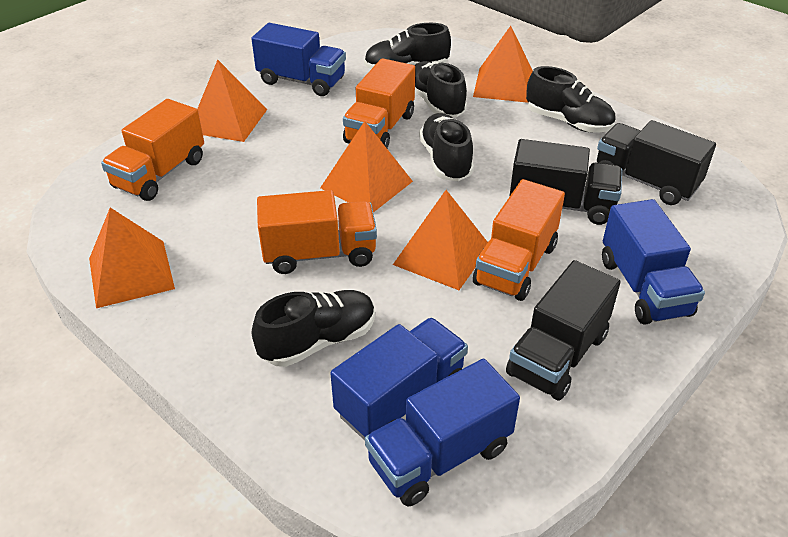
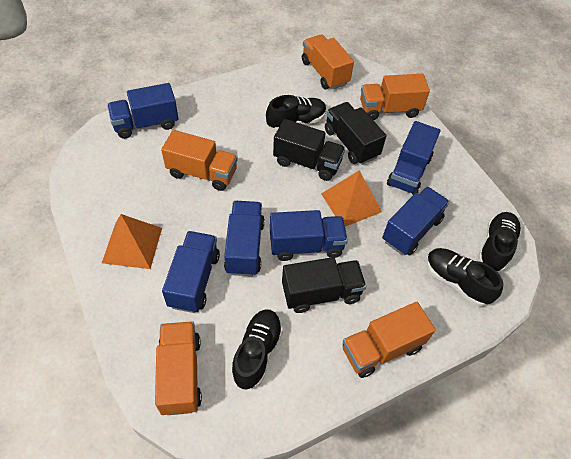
black shoe: [252,290,375,367] [364,23,451,69] [415,61,467,117] [419,113,474,181] [526,66,616,133] = 5 -> [231,309,283,389] [266,95,327,131] [426,248,503,306] [478,212,521,272] = 4
blue truck: [252,23,346,96] [330,318,468,440] [365,359,520,507] [602,199,705,325] = 4 -> [107,83,179,139] [162,231,220,313] [224,201,265,276] [270,210,348,261] [382,187,450,255] [387,121,440,195] = 6
orange pyramid: [89,208,175,308] [197,60,267,142] [320,121,413,213] [393,190,488,290] [473,26,533,103] = 5 -> [102,214,162,269] [321,170,382,227] = 2
orange truck: [101,99,204,201] [257,190,377,274] [343,58,415,148] [473,179,565,301] = 4 -> [155,321,202,415] [161,130,238,191] [302,34,354,90] [343,302,436,378] [360,74,430,120] = 5

